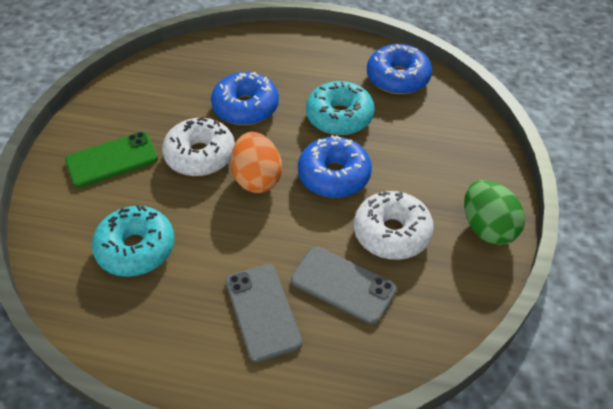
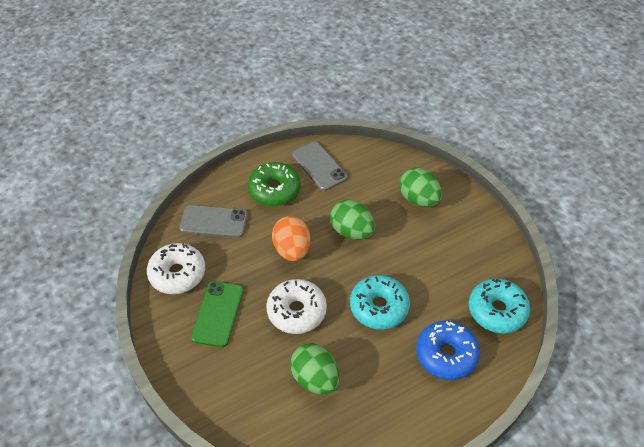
blue donut: [211,72,279,125] [298,135,372,198] [367,44,432,94] = 3 -> [416,321,480,380] = 1
green donut: none = 0 -> [248,162,301,206] = 1
green egg: [464,180,525,245] = 1 -> [290,343,339,395] [330,200,375,240] [399,168,442,207] = 3

